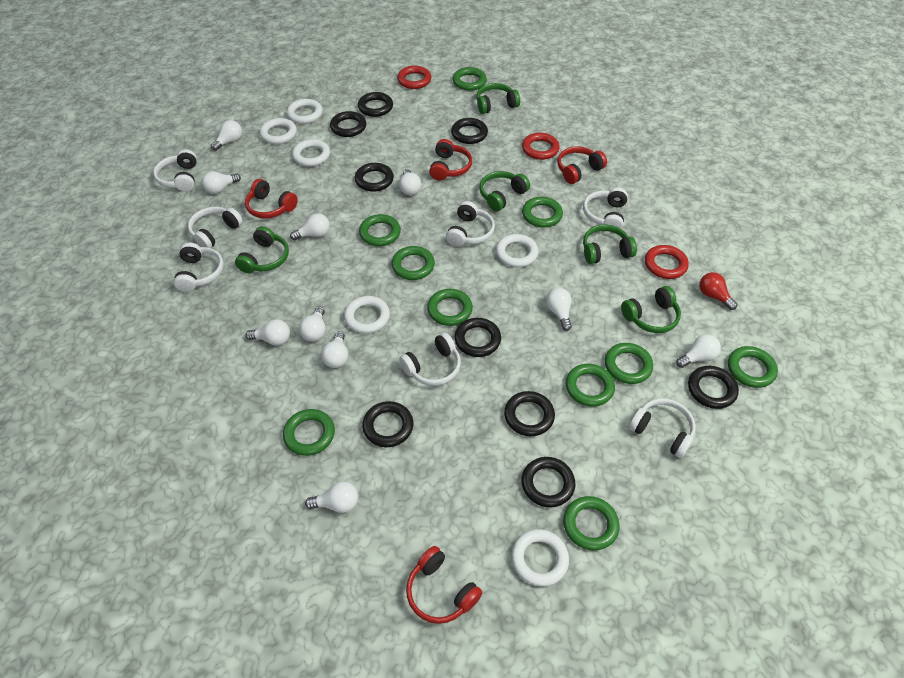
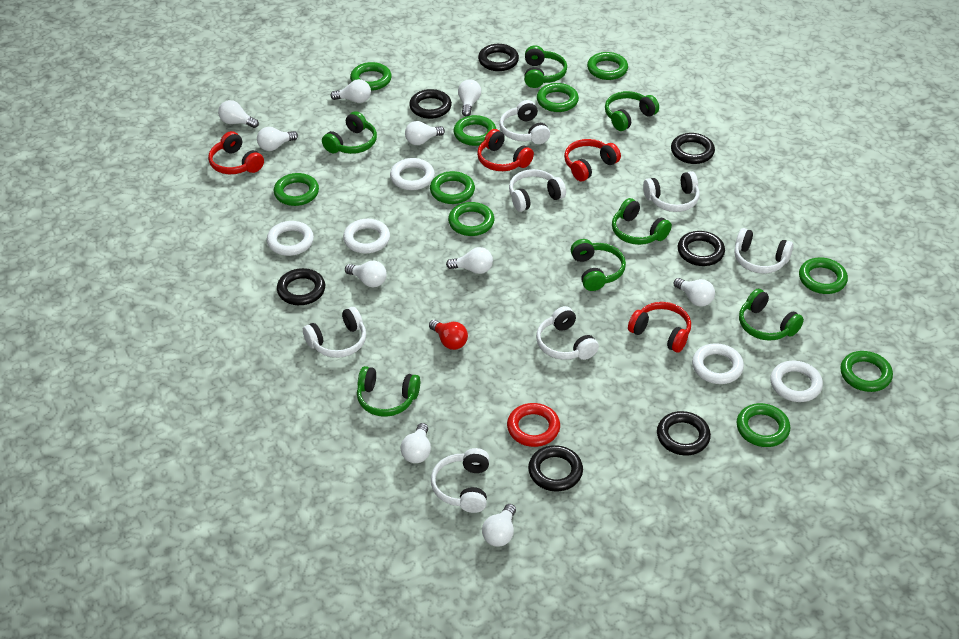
black ring: [330,111,366,137] [355,163,394,192] [358,92,393,117] [362,401,413,447] [451,118,488,144] [454,318,501,357] [504,391,555,436] [521,457,575,508] [688,366,739,409] = 9 -> [277,268,325,305] [409,89,452,119] [478,44,519,71] [528,445,583,491] [657,411,711,455] [671,133,715,164] [678,231,725,266] = 7
green headphones: [235,226,289,273] [476,83,520,114] [479,171,530,211] [583,224,637,264] [621,286,681,333] = 5 -> [322,111,377,154] [357,366,420,417] [524,45,567,88] [571,239,626,291] [605,91,659,131] [612,198,672,245] [739,289,804,341] = 7
red ring: [397,66,432,89] [522,132,560,160] [645,245,689,279] = 3 -> [507,403,560,447] = 1
white ring: [260,118,297,144] [287,99,323,124] [292,139,330,167] [344,296,390,334] [496,234,538,267] [511,529,569,587] = 6 -> [267,221,314,256] [343,219,390,254] [390,158,435,190] [692,343,744,384] [770,361,823,402] = 5

